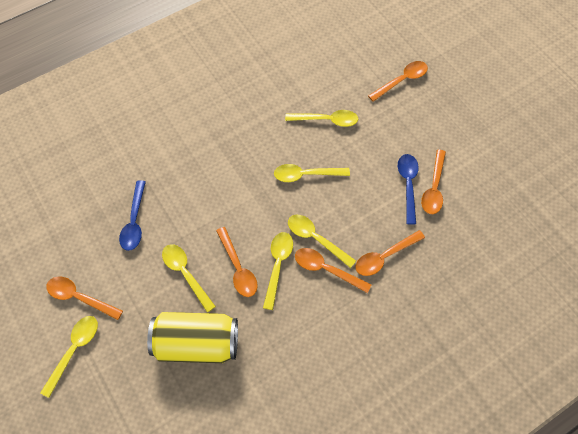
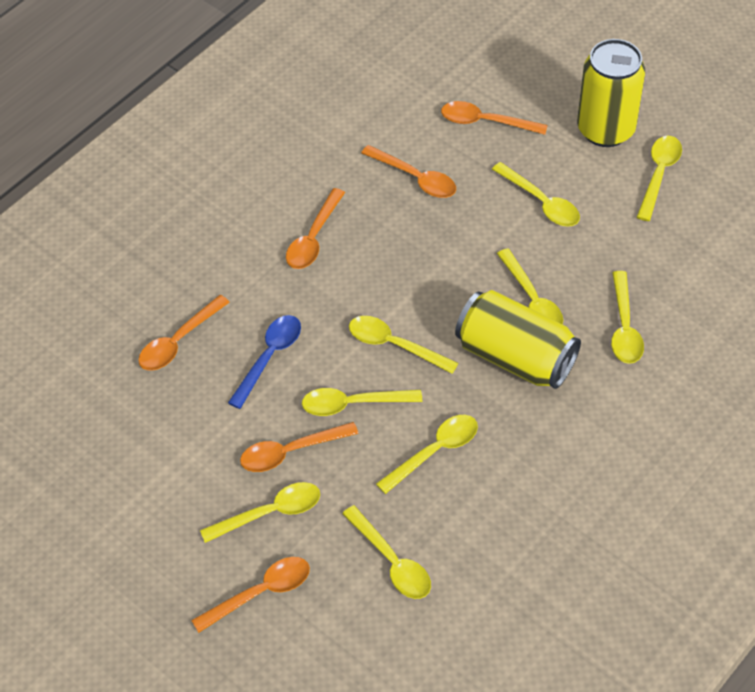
blue spoon: [119,180,146,251] [398,154,419,225] = 2 -> [228,315,301,409] = 1
yellow can: [147,312,238,363] = 1 -> [455,290,581,389] [577,39,645,147] = 2
yellow spoon: [40,316,98,398] [162,244,216,313] [263,232,293,310] [274,164,350,182] [285,110,358,127] [288,215,356,268] = 6 -> [200,482,320,543] [302,388,422,416] [342,505,431,599] [349,316,458,374] [376,415,478,494] [492,162,580,227] [497,248,563,324] [611,271,644,364] [637,136,682,221] = 9

